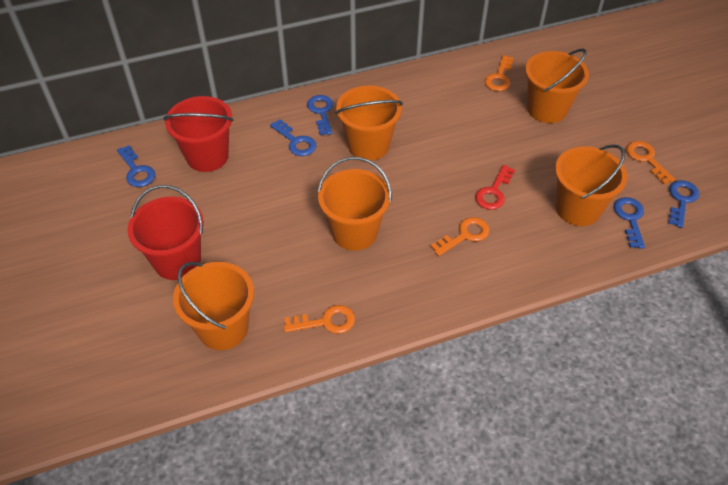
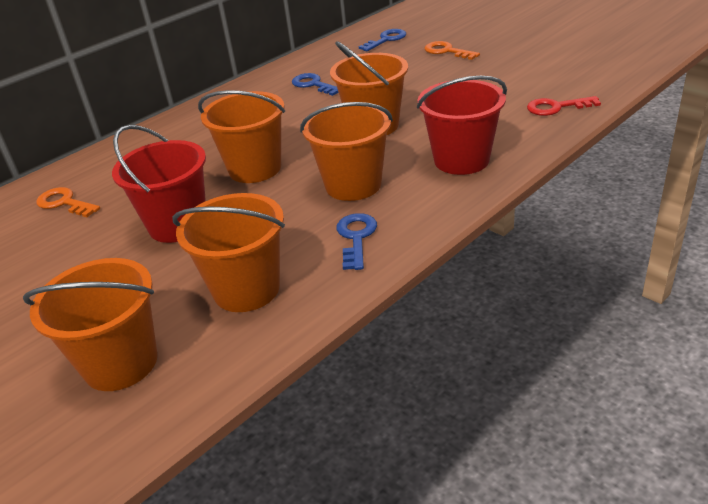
blue key: [117,145,155,187] [270,119,316,156] [307,95,333,135] [614,197,645,249] [668,180,699,228] = 5 -> [292,73,339,96] [337,213,377,270] [359,29,406,51] = 3
orange key: [284,305,355,334] [430,217,489,256] [485,55,514,91] [627,141,675,184] = 4 -> [36,187,100,217] [425,41,480,60] = 2

